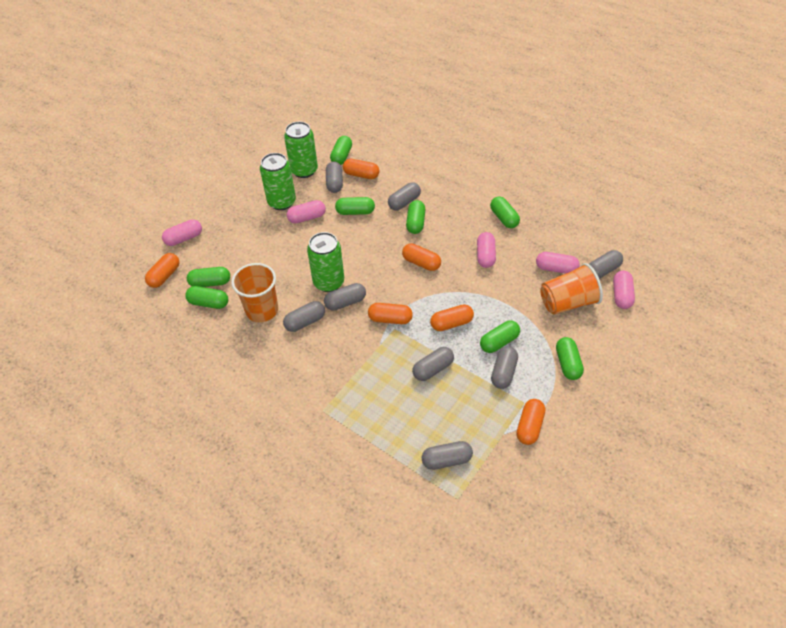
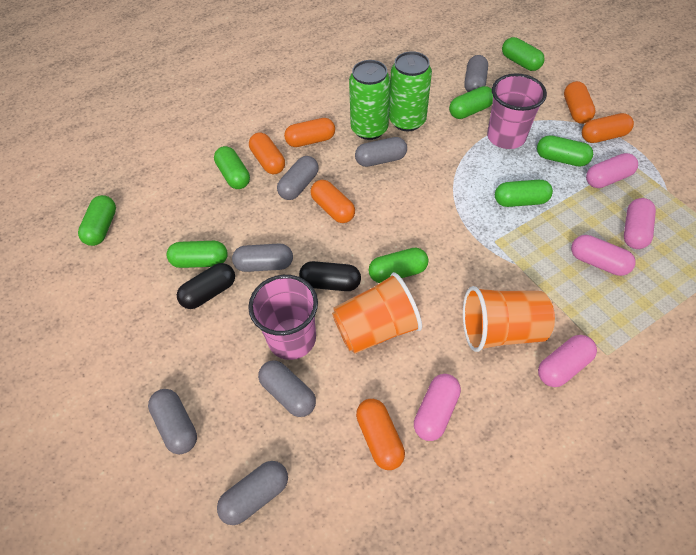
black capsule: none = 0 -> [177,263,235,309] [299,261,361,291] = 2
green can: [260,153,296,210] [284,122,318,178] [307,232,344,292] = 3 -> [349,60,390,140] [389,51,432,131] = 2
grey capsule: [283,301,325,332] [324,283,366,311] [326,161,343,193] [388,182,421,211] [412,347,454,381] [422,441,473,470] [491,346,518,389] [589,250,623,279] = 8 -> [148,389,197,454] [217,461,288,525] [232,244,293,272] [258,360,316,417] [277,156,319,200] [355,137,407,167] [464,55,488,92] = 7
pink cup: none = 0 -> [248,275,318,360] [487,73,547,149] = 2

